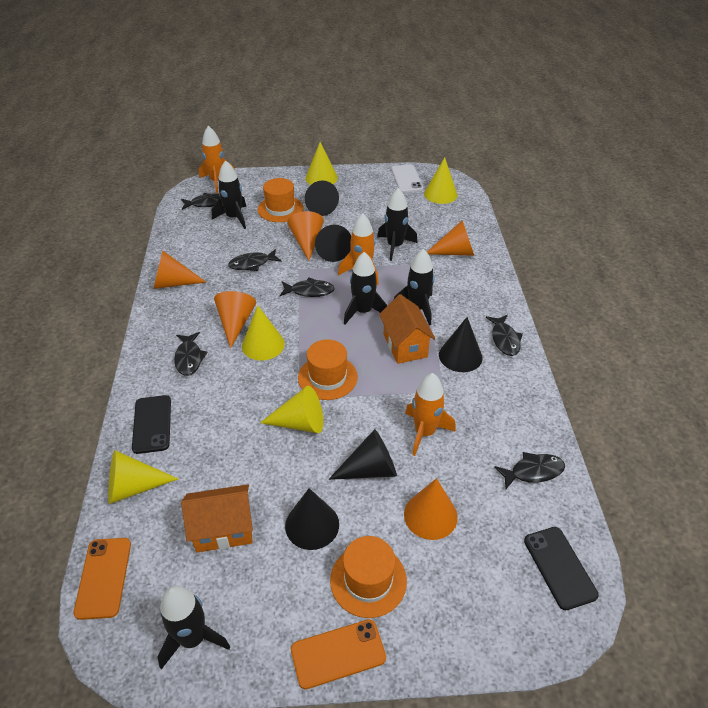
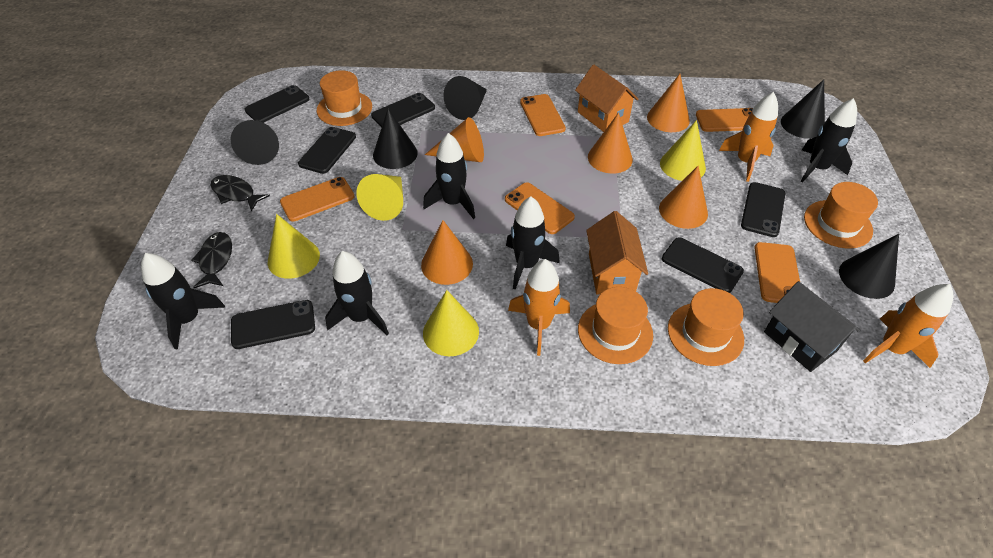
black fish: [174,332,208,376] [181,193,220,210] [228,249,281,271] [280,278,335,297] [486,315,523,356] [495,452,565,489] = 6 -> [191,232,232,288] [211,175,270,212] = 2
black house: none = 0 -> [764,281,860,372] = 1
black phone: [132,395,171,454] [524,527,599,610] = 2 -> [231,300,315,349] [245,85,309,123] [298,127,356,174] [371,93,435,128] [662,237,744,293] [741,182,786,237] = 6
orange hat: [258,178,303,222] [298,339,358,400] [330,536,407,618] = 3 -> [317,70,372,126] [578,287,653,364] [668,288,744,366] [804,182,878,248] = 4
orange phone: [73,538,131,620] [291,619,386,689] = 2 -> [280,177,355,222] [505,182,575,234] [520,94,566,136] [696,108,753,132] [754,242,800,303] = 5
white phone: [391,165,423,193] = 1 -> none = 0
yellow cone: [108,450,178,504] [242,306,285,360] [260,386,323,433] [305,142,338,185] [424,157,457,204] = 5 -> [268,214,320,279] [356,174,403,221] [423,290,479,356] [660,120,706,181] = 4

